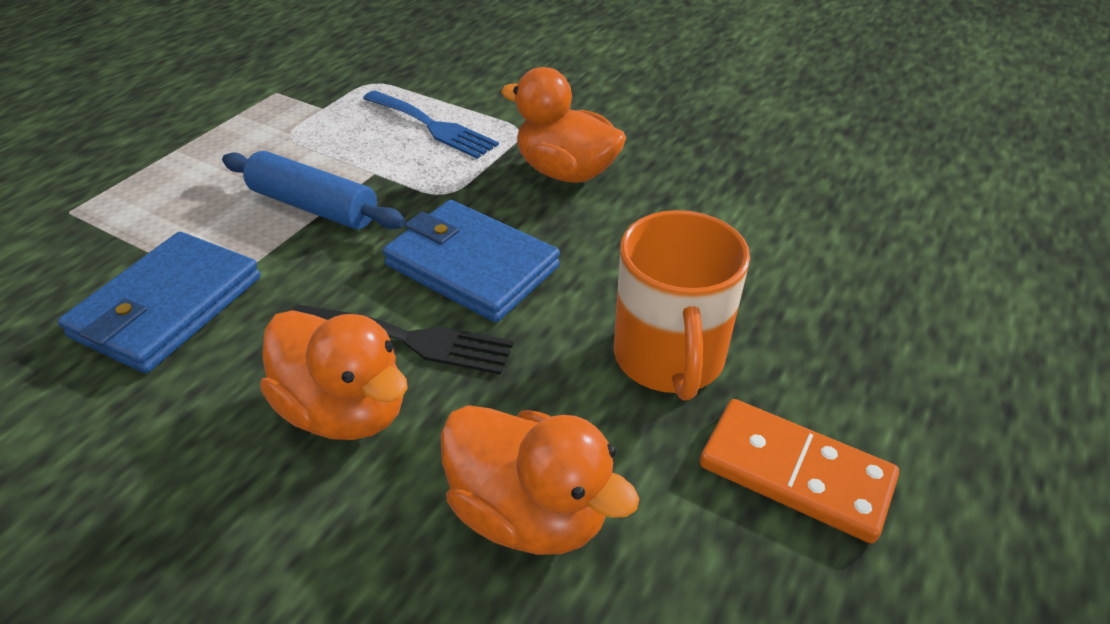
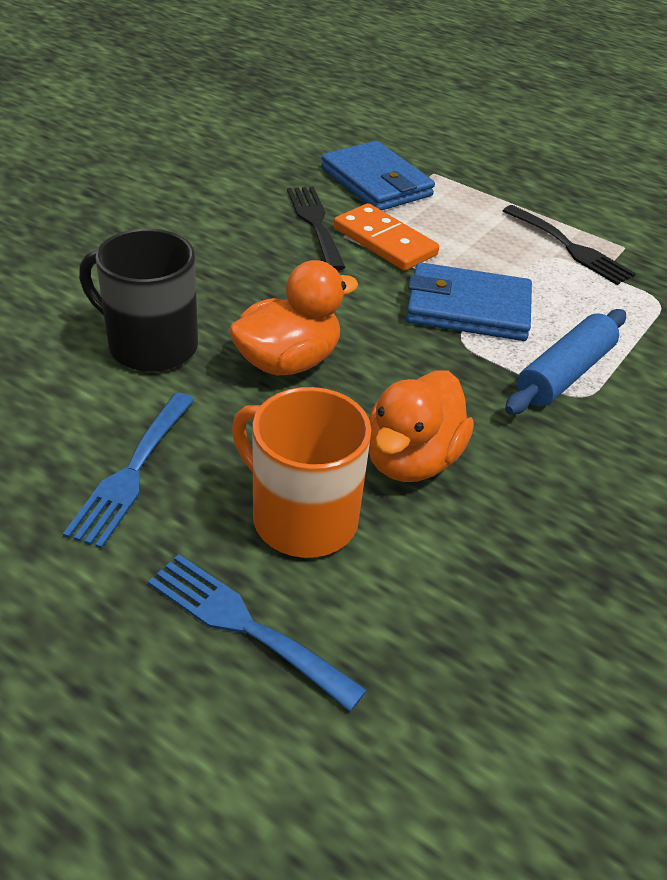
black fork: [291,304,514,375] = 1 -> [287,187,346,271] [503,205,636,285] = 2
black mug: none = 0 -> [79,229,198,372] = 1
blue fork: [363,90,499,159] = 1 -> [63,393,194,549] [148,554,367,711] = 2
orange duck: [260,310,408,440] [440,405,639,555] [501,67,626,183] = 3 -> [229,260,359,376] [369,371,474,482] = 2

